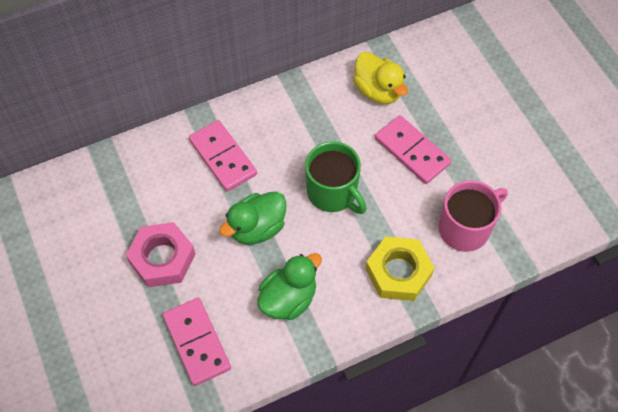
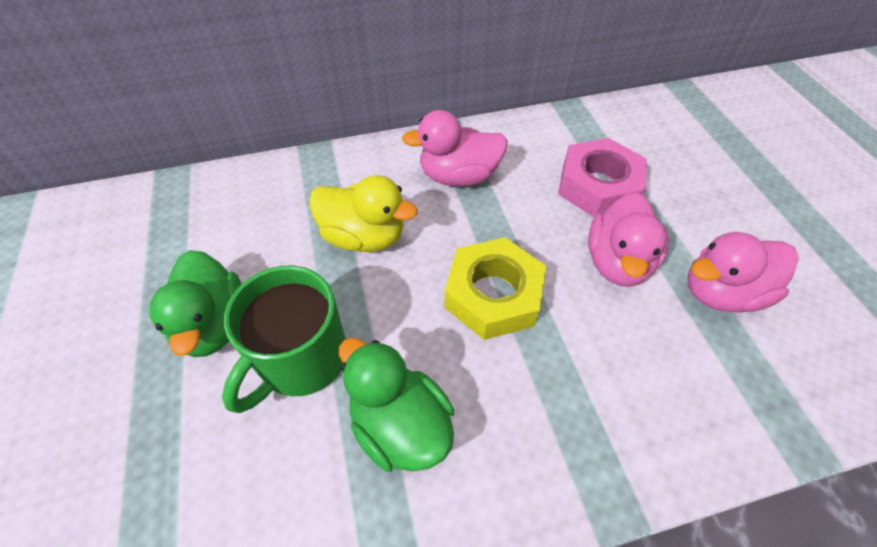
pink domino: [163,298,231,386] [189,120,257,192] [375,115,451,184] = 3 -> none = 0
pink duck: none = 0 -> [402,110,508,187] [588,192,669,287] [688,232,799,312] = 3
pink mug: [439,180,508,252] = 1 -> none = 0

